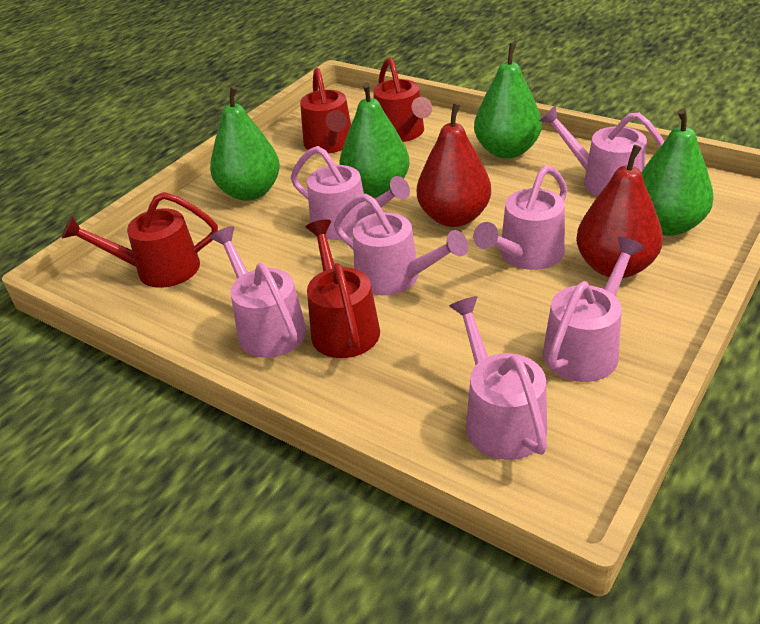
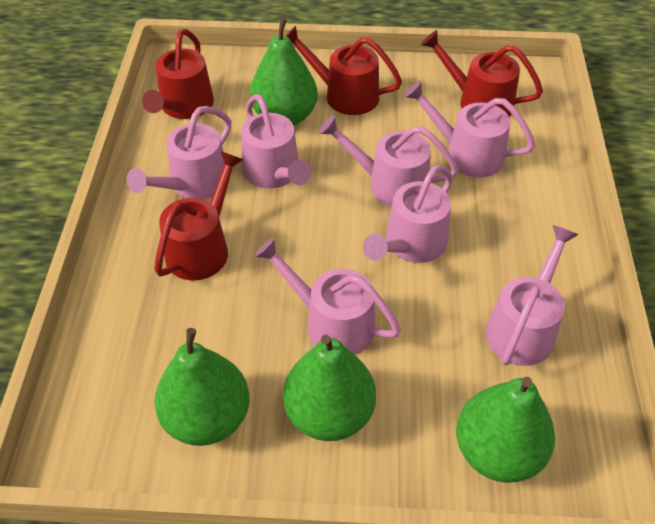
red pear: [417,103,491,227] [576,144,663,278] = 2 -> none = 0

